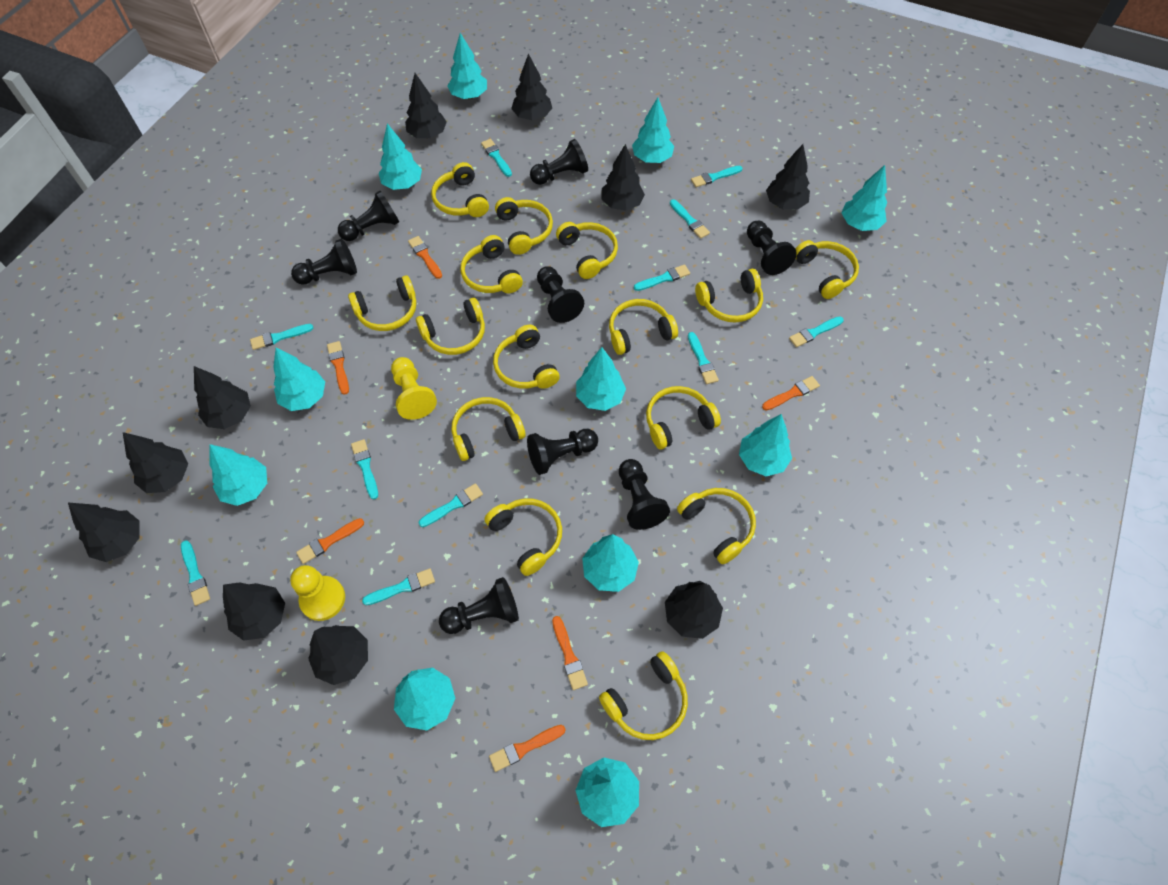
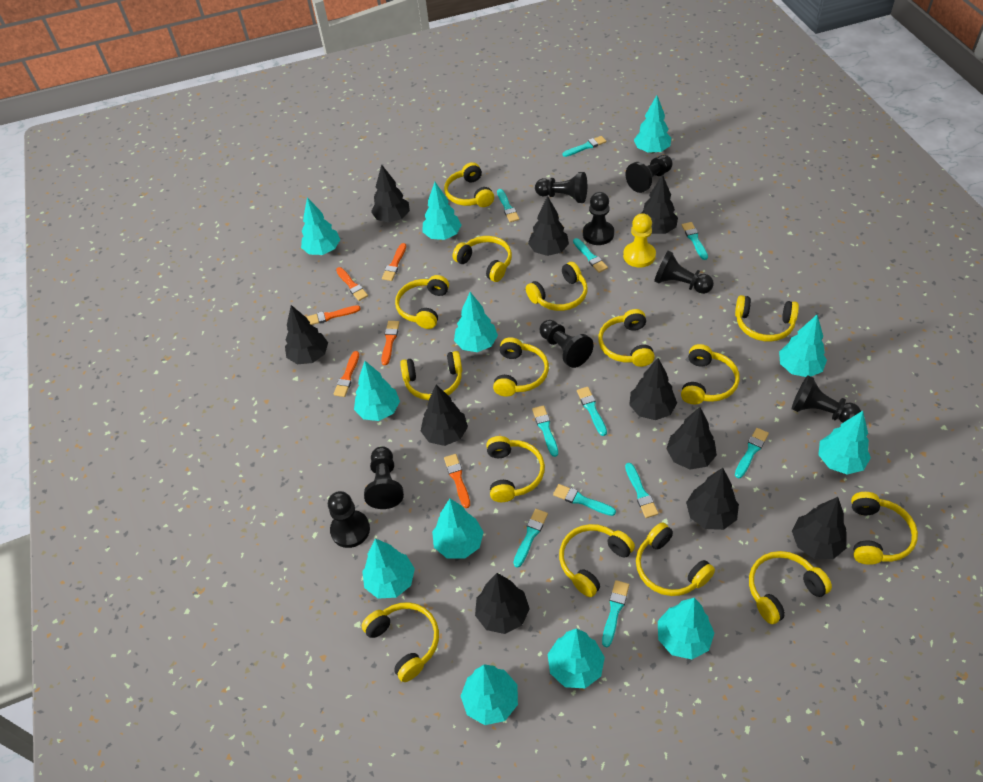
turquoise tree: [209,444,267,506] [273,348,325,411] [379,123,422,190] [394,667,455,731] [448,33,487,99] [575,757,639,827] [576,347,626,411] [582,534,639,592] [632,97,674,163] [739,414,792,476] [842,165,887,231] = 11 -> [301,197,340,255] [354,361,400,421] [362,538,415,598] [422,182,461,240] [432,499,484,559] [454,292,498,352] [461,665,518,725] [548,628,605,688] [634,95,671,153] [658,598,714,659] [779,315,827,377] [818,411,871,474] = 12
yellow pawn: [290,565,345,621] [391,357,437,420] = 2 -> [623,213,656,268] = 1

